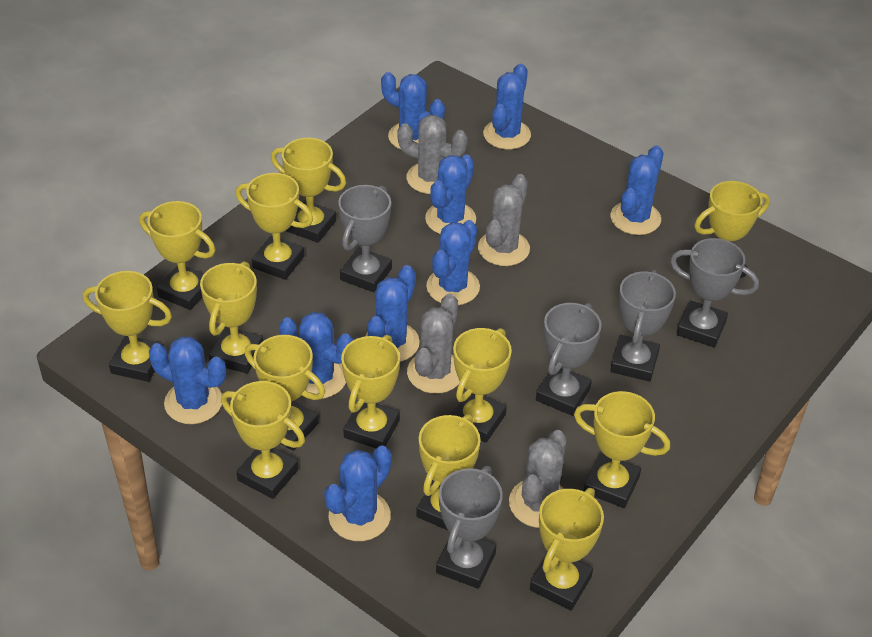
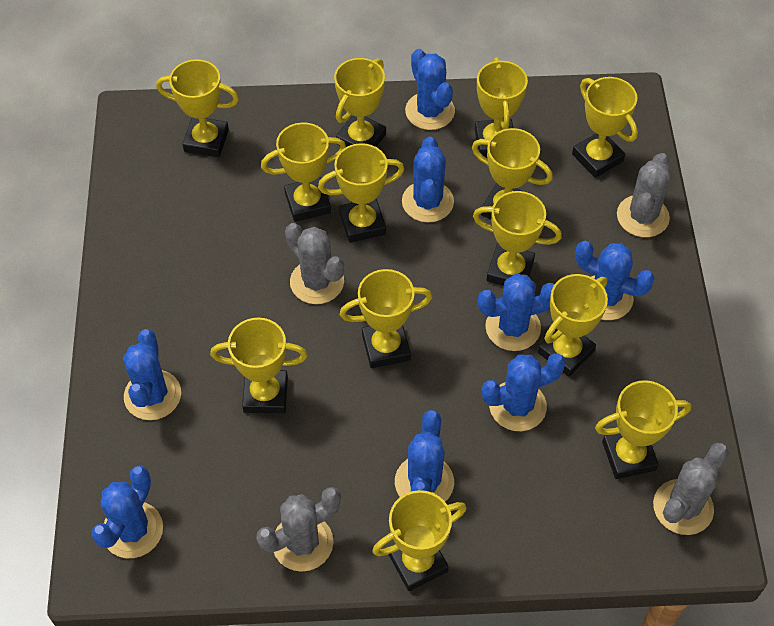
blue cactus: [149,336,226,424] [279,312,354,399] [324,446,392,541] [365,265,420,362] [381,72,445,150] [425,155,476,234] [426,220,480,305] [483,64,531,149] [610,146,663,235] = 9 -> [91,465,163,558] [123,329,181,420] [395,410,454,501] [402,137,454,223] [405,49,455,130] [477,274,555,351] [481,354,566,431] [575,241,655,320] = 8
grey trophy: [338,185,392,292] [436,466,503,589] [536,303,601,416] [610,270,676,382] [670,238,759,347] = 5 -> none = 0

